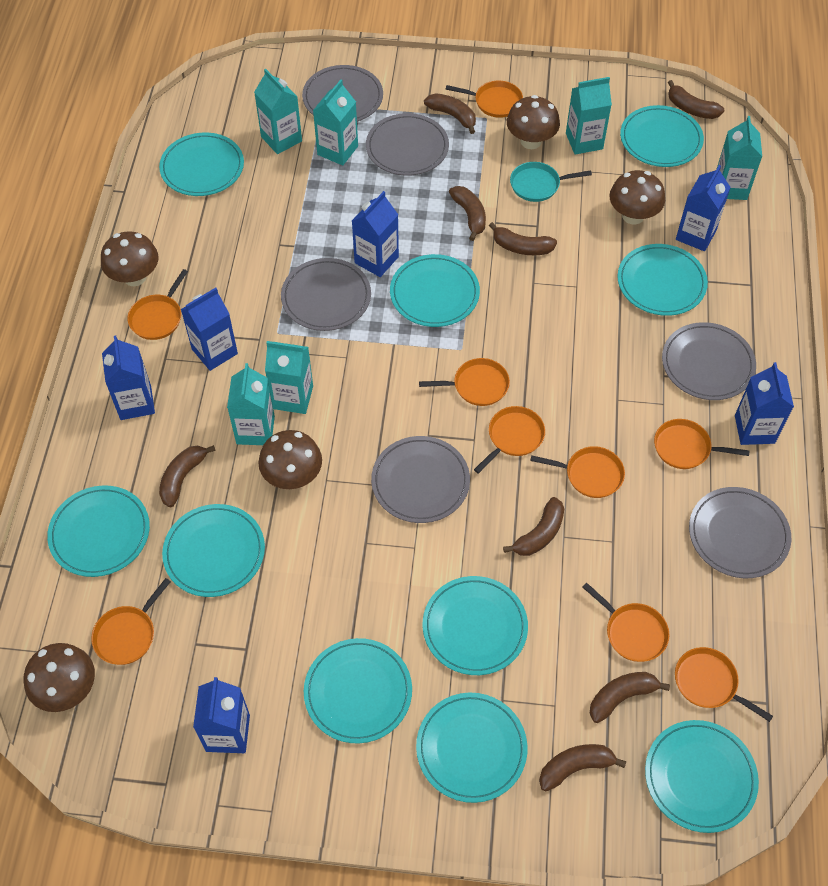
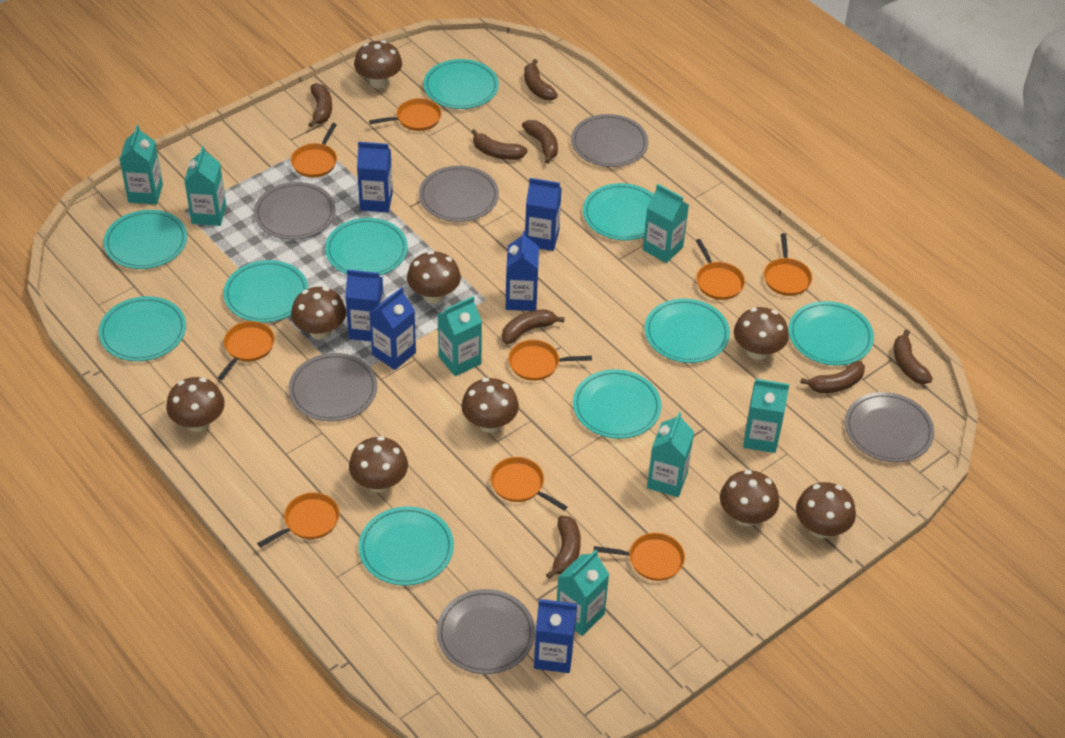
brown mushroom: [24,643,95,712] [101,231,158,286] [258,430,322,489] [507,95,560,149] [609,170,665,225] = 5 -> [166,377,225,432] [291,287,346,340] [349,436,408,493] [354,40,402,88] [407,251,461,303] [461,378,519,433] [720,470,779,526] [734,307,789,360] [796,482,856,538] = 9
turquoise carton: [227,363,275,445] [254,69,302,154] [265,341,313,414] [313,79,358,165] [566,77,612,154] [717,116,762,200] = 6 -> [119,125,163,204] [184,146,226,226] [437,296,482,376] [557,550,609,636] [643,184,689,263] [647,412,694,497] [743,379,789,453] = 7
turquoise pan: [510,162,592,202] = 1 -> none = 0

